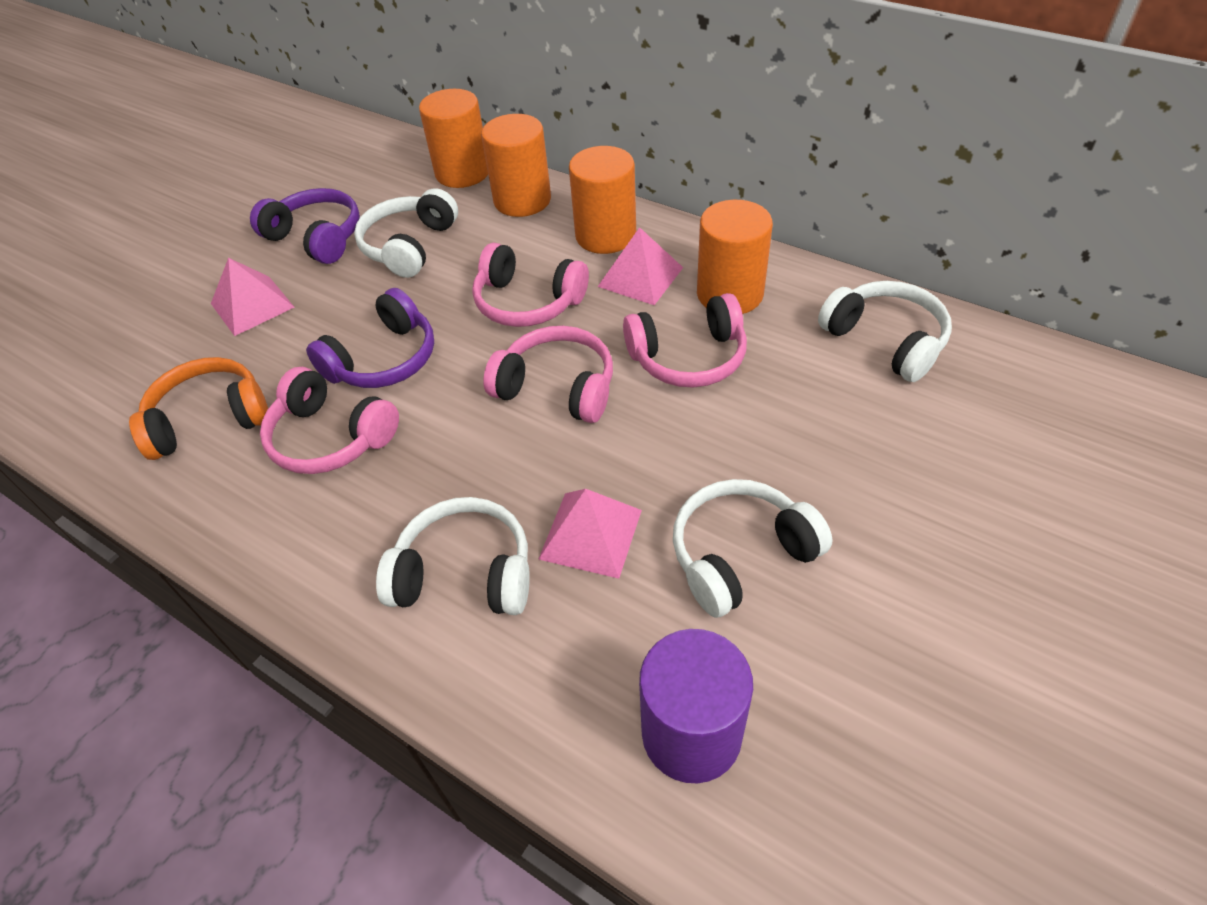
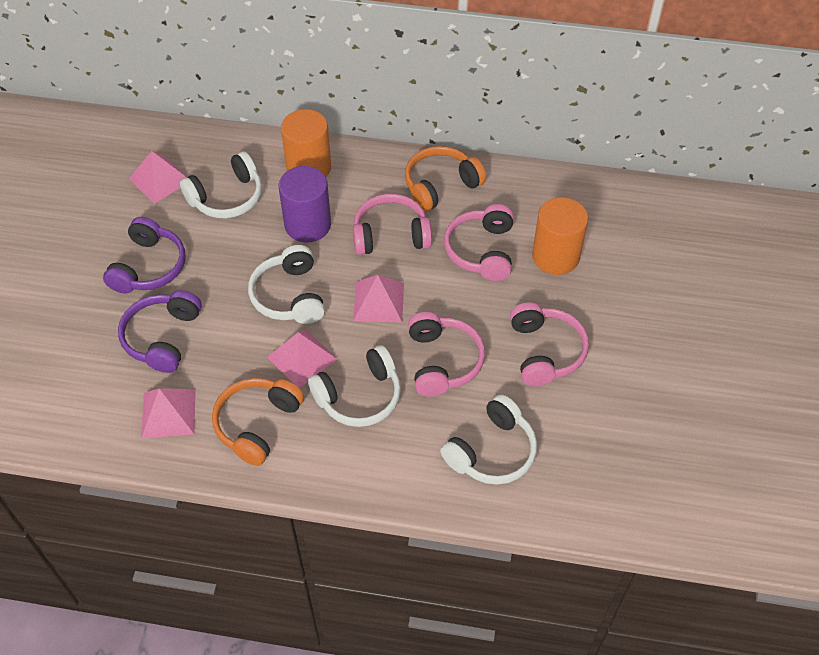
orange cylinder: [419,89,488,188] [481,114,551,217] [569,146,636,254] [697,200,773,314] = 4 -> [281,109,331,177] [532,197,588,275] = 2
orange headphones: [129,357,268,460] = 1 -> [212,378,304,466] [405,146,486,212] = 2
pink pyramid: [211,258,294,336] [539,489,642,579] [598,227,683,305] = 3 -> [129,151,188,204] [141,388,196,438] [267,329,337,388] [353,275,404,322] = 4

